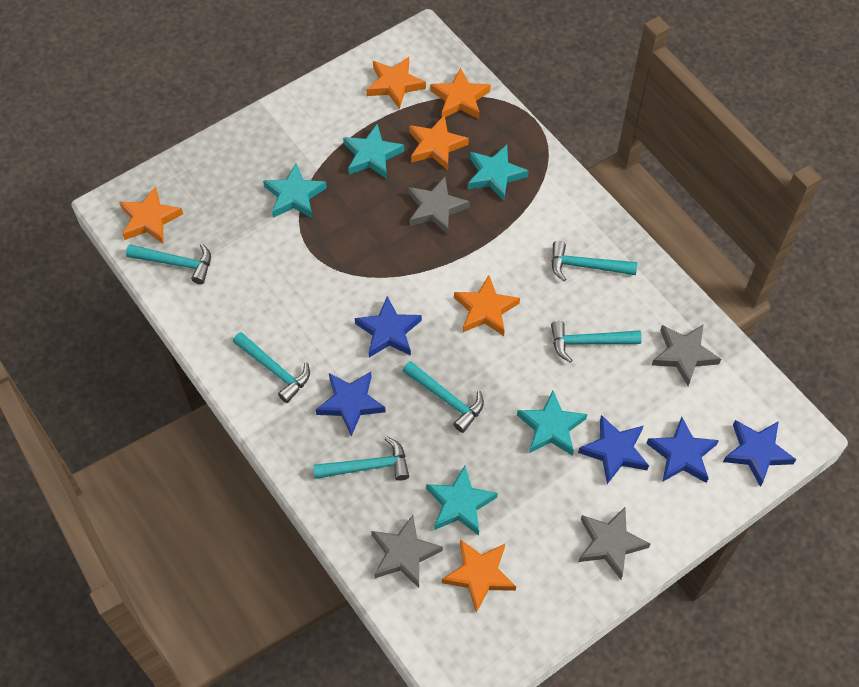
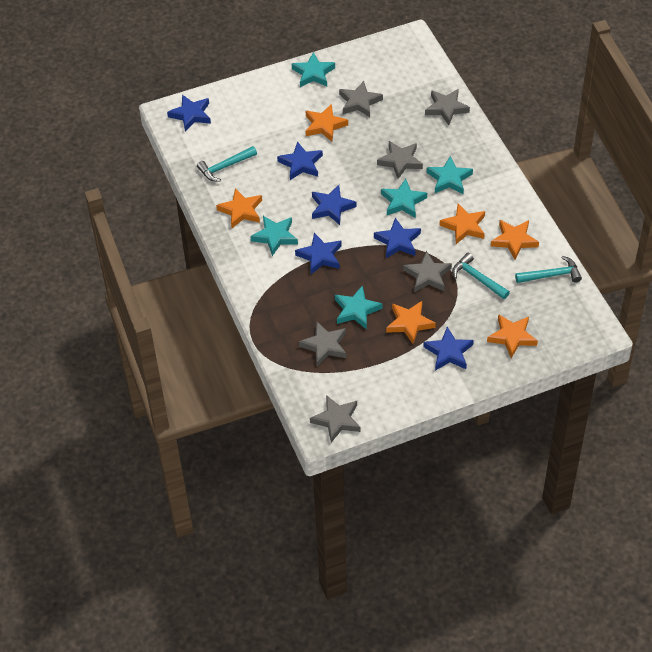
blue star: [316,372,386,436] [355,296,422,358] [578,415,649,484] [646,417,719,483] [723,420,796,487] = 5 -> [167,95,211,132] [277,141,323,180] [295,233,342,274] [312,185,357,225] [374,218,421,258] [423,327,474,371] = 6
grey star: [371,515,443,588] [409,177,470,235] [578,507,651,580] [652,324,721,386] = 4 -> [299,322,346,366] [310,395,360,442] [339,81,383,117] [377,141,423,179] [403,251,452,292] [425,89,470,125] = 6
turquoise hammer: [126,244,211,284] [233,332,310,403] [314,436,409,481] [403,361,484,433] [551,241,637,281] [551,321,642,363] = 6 -> [197,146,257,181] [452,253,510,299] [515,256,582,283] = 3

